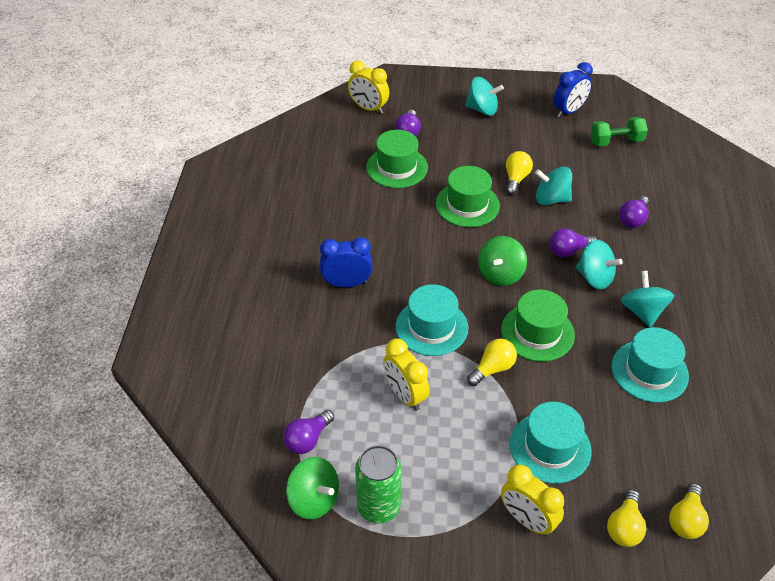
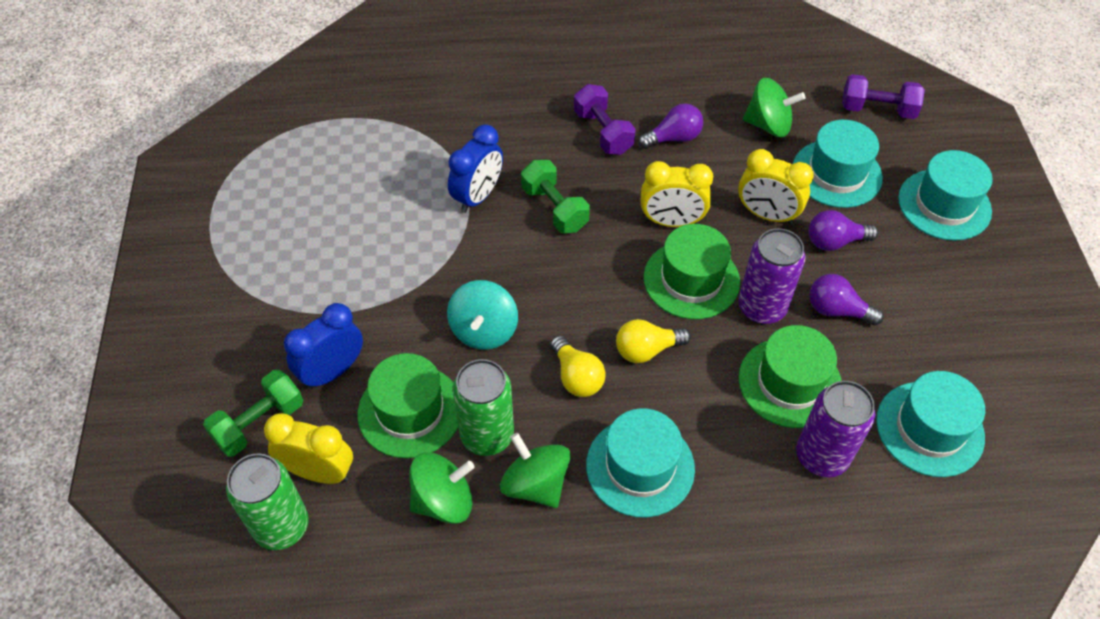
green can: [355,445,402,524] = 1 -> [226,454,309,550] [453,359,514,456] = 2
green dumbbell: [590,117,648,146] = 1 -> [203,370,303,457] [521,160,590,233] = 2
green spinning top: [286,457,339,519] [478,236,527,286] = 2 -> [409,452,474,524] [500,433,571,508] [743,78,805,137] = 3
purple can: none = 0 -> [738,228,805,324] [796,381,875,477] = 2
purple dumbbell: none = 0 -> [574,84,636,155] [842,74,925,119] = 2
purple light bulb: [283,410,334,454] [395,110,421,136] [549,228,597,257] [619,196,649,228] = 4 -> [638,104,703,149] [809,210,878,251] [809,274,884,326] = 3
turquoise hat: [396,284,468,356] [510,402,592,483] [611,327,689,403] = 3 -> [586,408,695,517] [793,120,883,208] [876,371,985,477] [898,150,993,241] = 4
turquoise spinning top: [465,77,504,116] [535,166,572,205] [576,240,623,289] [621,271,674,327] = 4 -> [447,280,518,350] = 1
yellow light bulb: [467,339,517,386] [506,151,533,195] [607,489,646,547] [669,483,709,539] = 4 -> [550,336,606,397] [616,319,691,363] = 2

